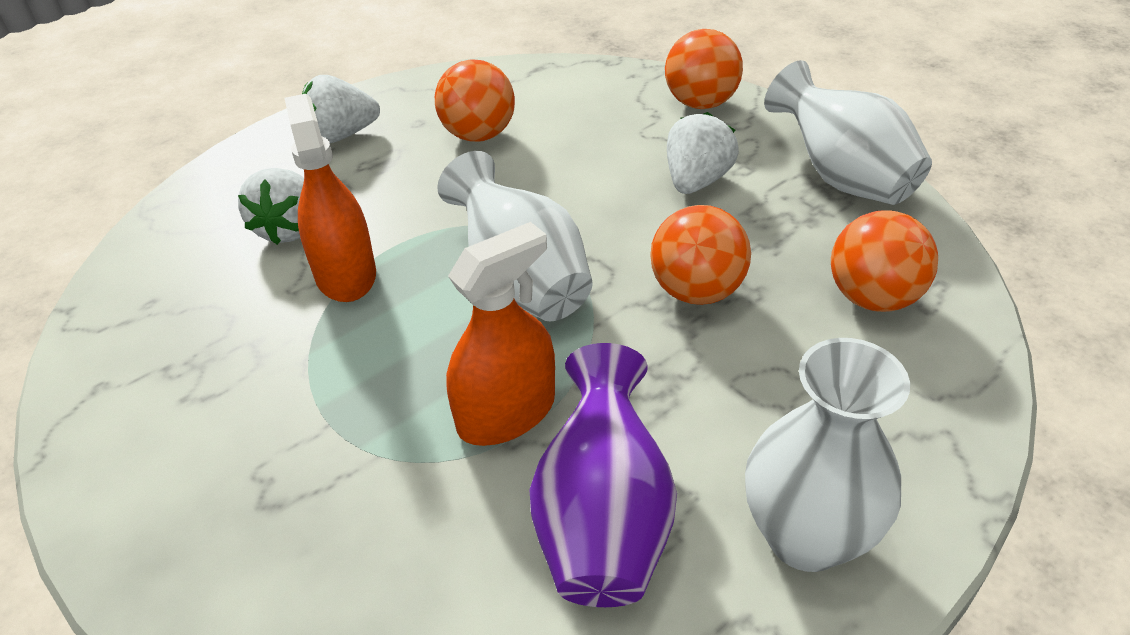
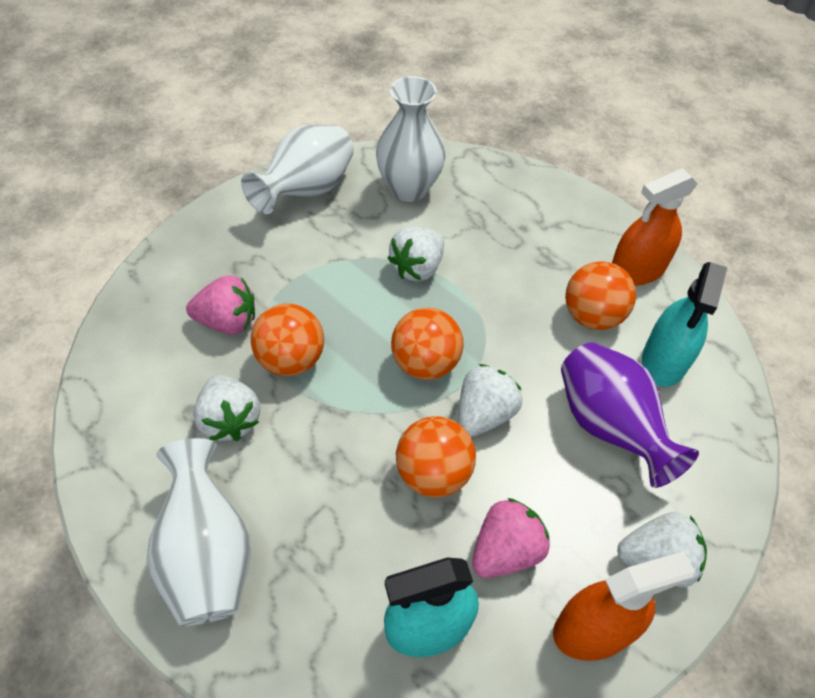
pink strawberry: none = 0 -> [186,275,255,335] [472,498,550,578] = 2
turquoise spray bottle: none = 0 -> [384,557,479,657] [642,262,727,387] = 2
white strawberry: [238,168,304,245] [302,75,380,143] [667,112,739,194] = 3 -> [194,375,260,441] [388,227,444,282] [458,364,522,437] [617,512,707,587] = 4

